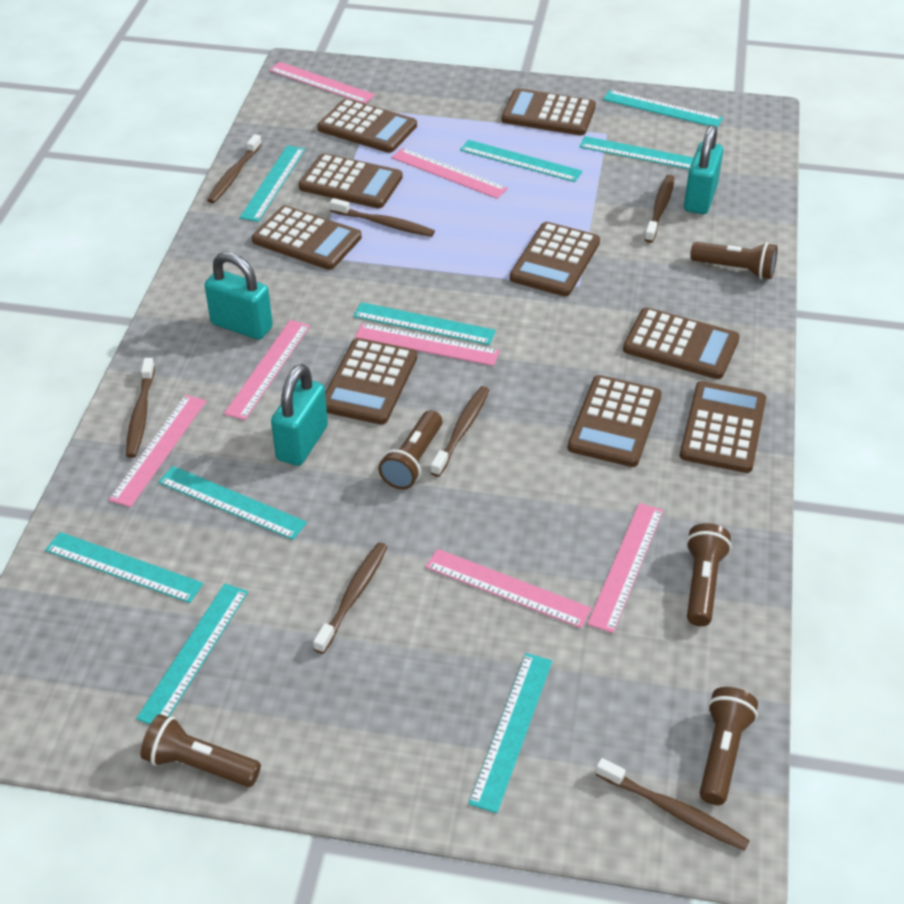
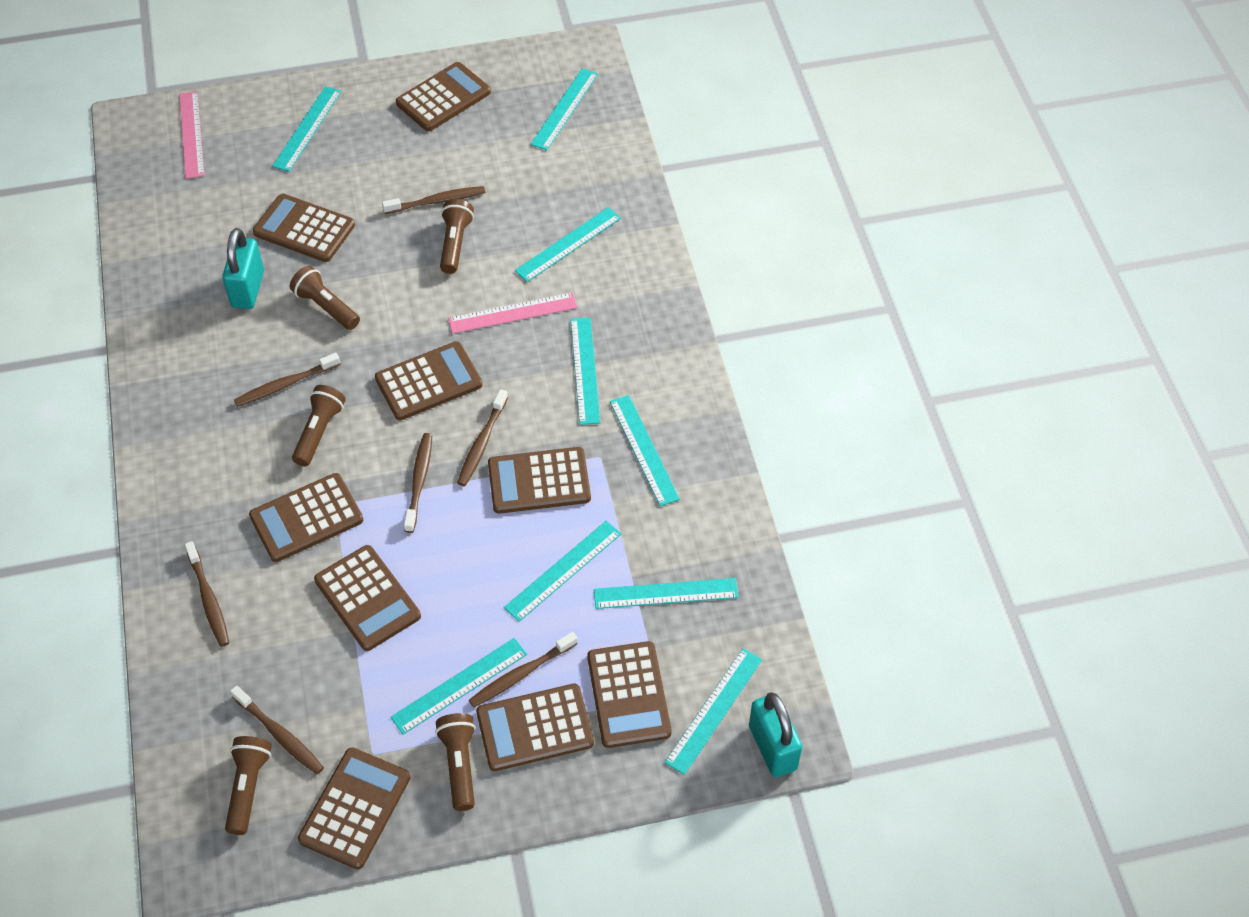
pink ruler: [109,395,206,507] [224,320,310,420] [269,62,375,104] [355,323,500,366] [391,148,508,199] [426,549,592,628] [587,503,663,633] = 7 -> [179,91,205,179] [448,292,578,334] = 2
turquoise padlock: [204,252,273,340] [271,364,328,466] [684,125,723,214] = 3 -> [222,228,264,309] [749,692,802,777] = 2

